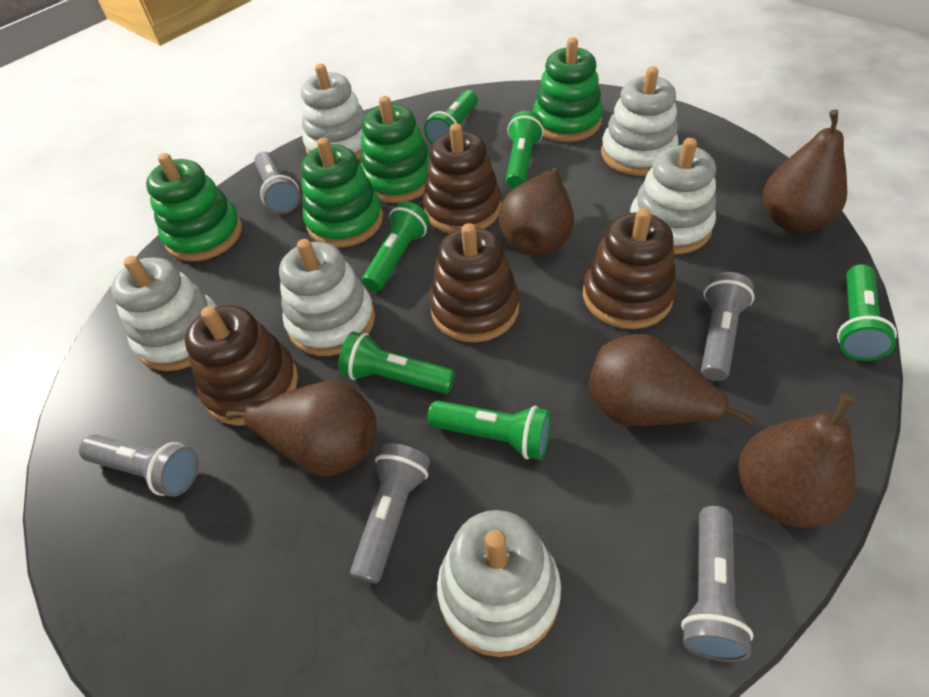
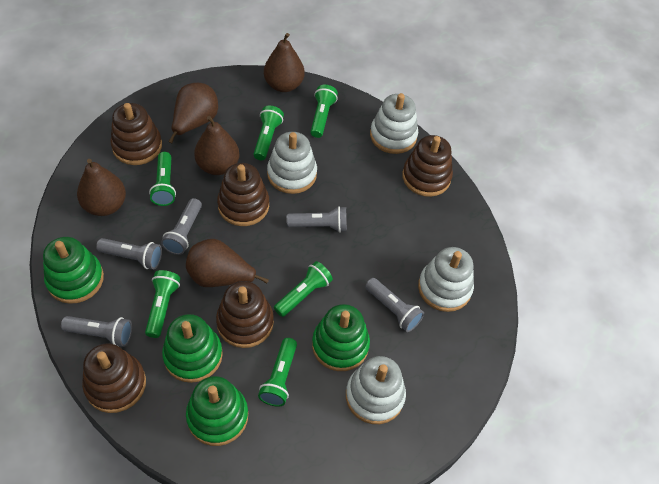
brown stacking toy: [185,305,298,426] [423,123,501,234] [429,223,519,342] [583,208,677,329] = 4 -> [82,343,146,413] [110,103,162,165] [216,281,274,348] [217,163,269,226] [402,135,453,197] = 5
white stacking toy: [111,256,217,371] [279,239,375,356] [301,63,365,160] [437,510,561,657] [601,66,678,176] [630,138,716,254] = 6 -> [267,132,317,194] [346,356,406,424] [370,93,418,154] [418,247,474,312] = 4

